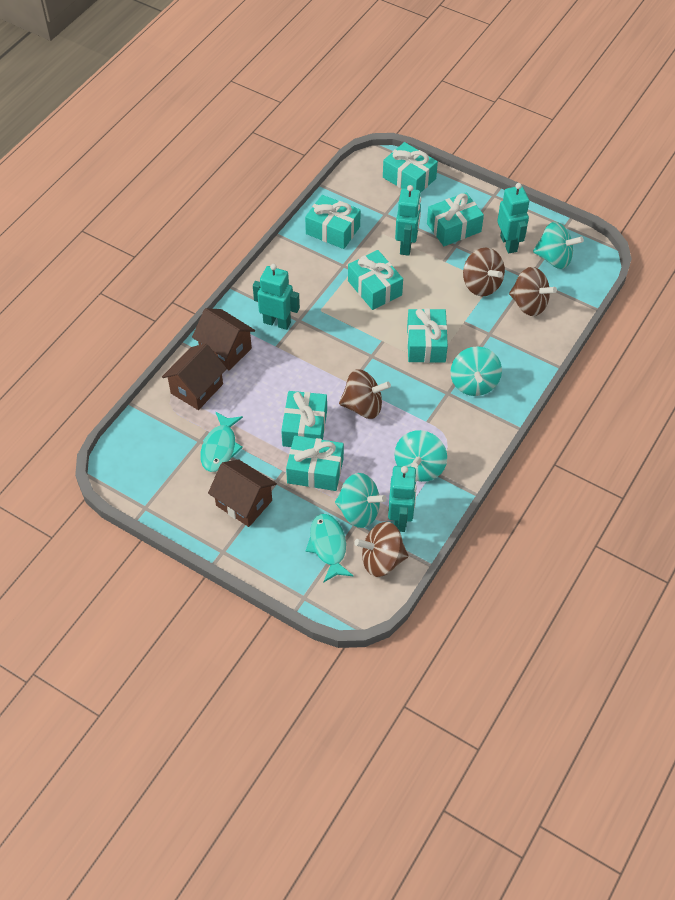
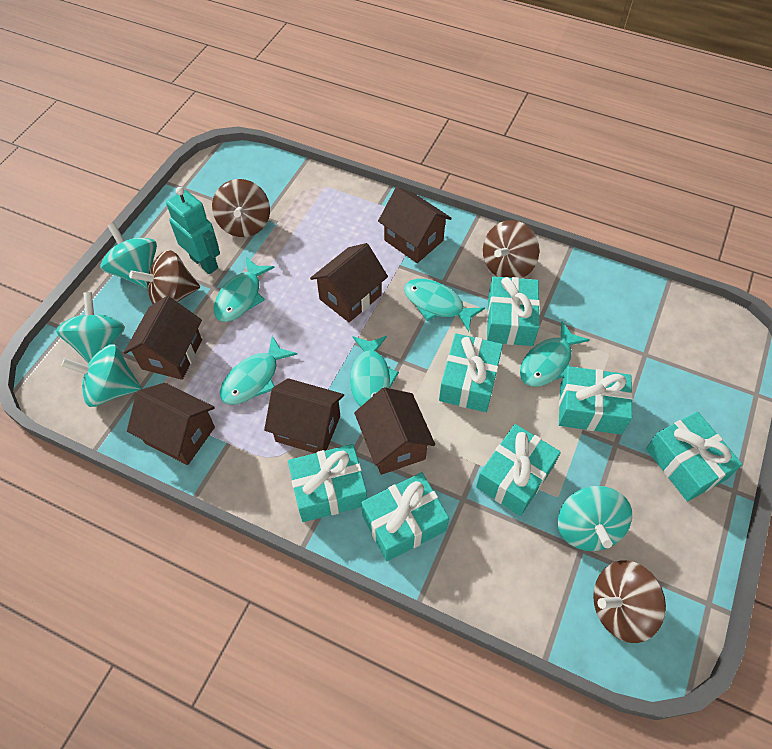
brown house: [162,343,227,410] [192,308,255,370] [208,459,277,527] = 3 -> [124,296,202,380] [127,383,215,465] [264,378,344,453] [310,243,388,322] [354,387,435,475] [378,187,452,263] = 6
turquoise fish: [200,412,243,472] [306,514,353,583] = 2 -> [214,257,275,322] [220,336,297,405] [350,336,399,407] [404,279,485,332] [520,321,590,387] = 5
turquoise robot: [253,264,300,330] [388,466,417,532] [395,185,421,256] [497,183,529,253] = 4 -> [166,187,220,274] = 1

